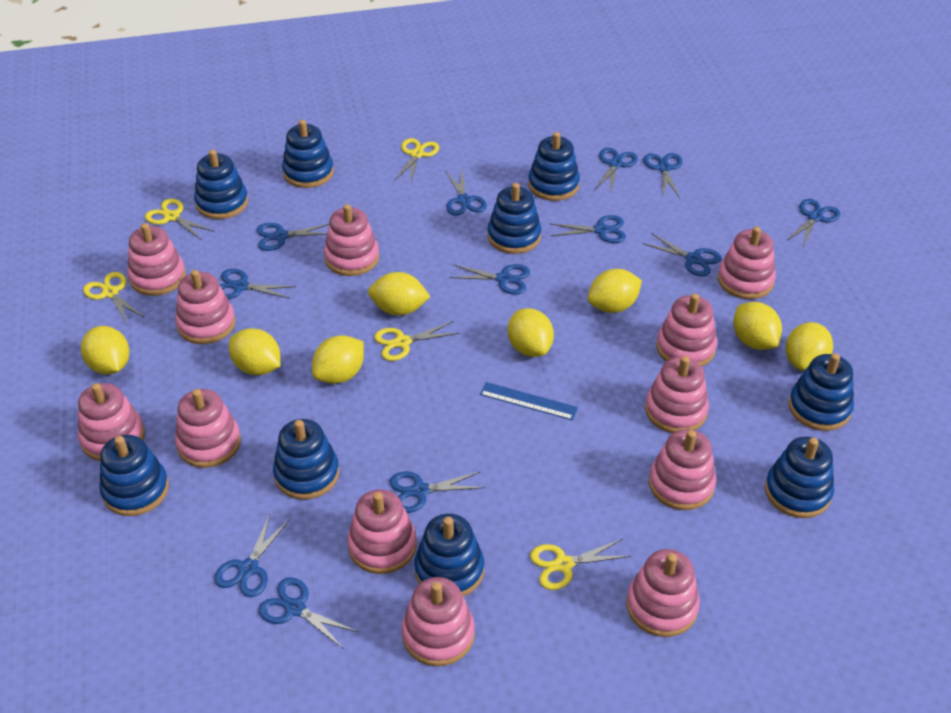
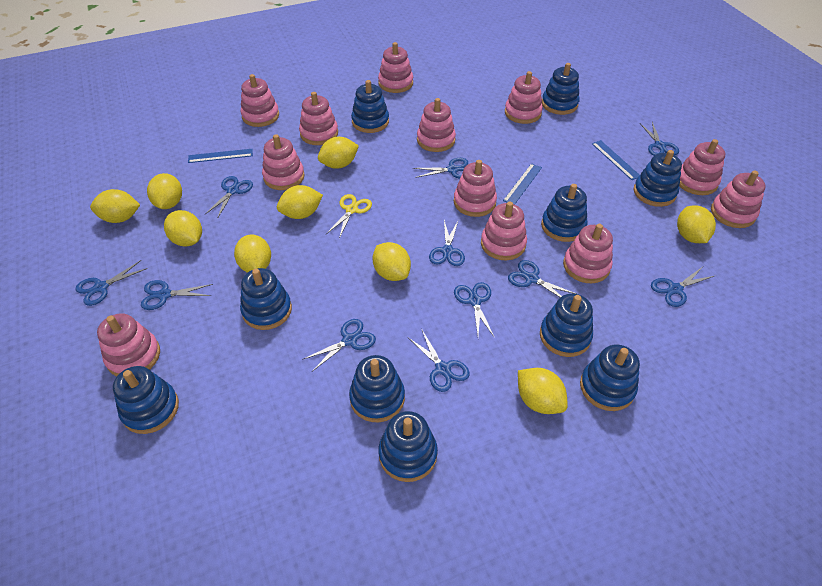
blue ruler: [480,382,578,420] = 1 -> [188,149,253,163] [503,163,542,204] [592,140,639,180] = 3
blue scissors: [214,514,290,597] [220,269,296,299] [256,223,329,251] [258,577,358,649] [389,471,485,513] [446,171,487,216] [449,264,530,295] [549,215,626,243] [595,148,638,192] [642,233,721,277] [643,153,682,198] [787,199,840,247] = 12 -> [75,260,148,306] [141,280,213,310] [205,176,253,219] [302,319,376,371] [409,330,470,392] [413,158,468,179] [429,220,465,266] [454,282,495,338] [508,260,576,297] [640,122,679,156] [651,267,714,307] = 11
blue stacking toy: [99,435,169,516] [194,150,248,219] [273,419,339,500] [282,120,334,188] [414,514,484,597] [488,183,541,254] [528,132,580,201] [765,437,834,518] [789,353,854,431] = 9 -> [113,366,179,434] [240,268,292,330] [349,355,405,422] [351,80,389,133] [378,411,438,482] [540,294,593,357] [541,184,588,242] [542,63,580,115] [580,344,640,411] [634,150,682,207] = 10
yellow lemon: [81,326,129,375] [229,328,281,375] [312,335,364,384] [368,272,431,316] [508,308,554,357] [588,269,642,313] [733,302,782,350] [786,322,833,371] = 8 -> [90,189,140,223] [147,173,182,209] [164,210,202,247] [234,234,271,273] [277,185,323,219] [318,137,359,169] [372,242,411,281] [518,368,567,414] [677,205,716,243] = 9
yellow scissors: [83,272,145,324] [145,199,215,240] [374,321,460,361] [394,138,439,181] [530,539,631,590] = 5 -> [326,194,372,239] = 1

